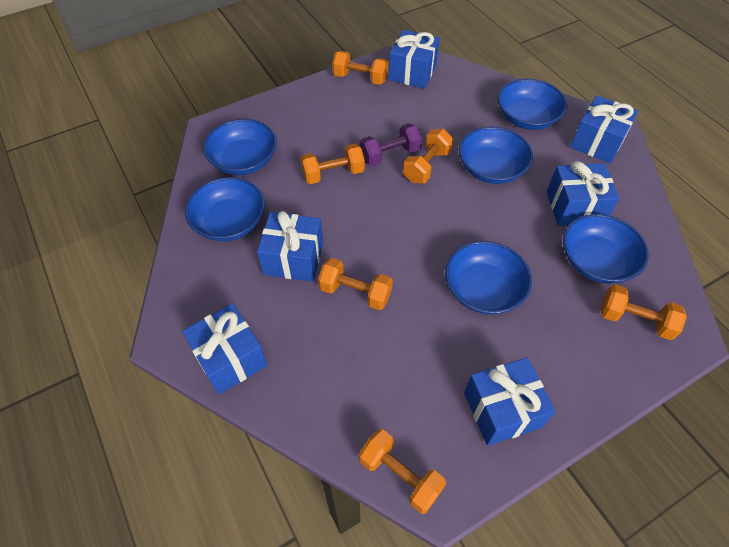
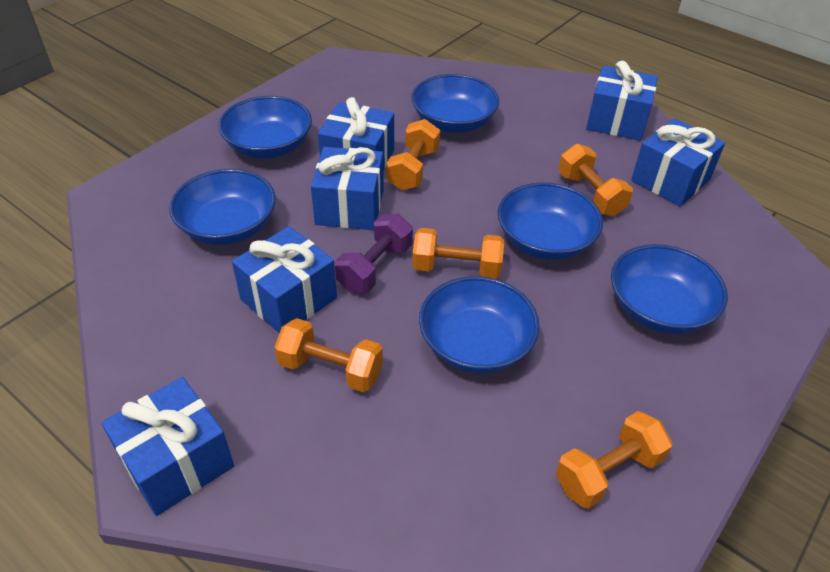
orange dumbbell: [301,144,365,184] [318,258,393,310] [332,51,388,85] [359,429,446,514] [403,129,454,183] [601,284,687,340] = 6 -> [274,318,383,392] [386,119,440,190] [412,228,504,279] [556,411,672,509] [558,144,633,216] = 5

